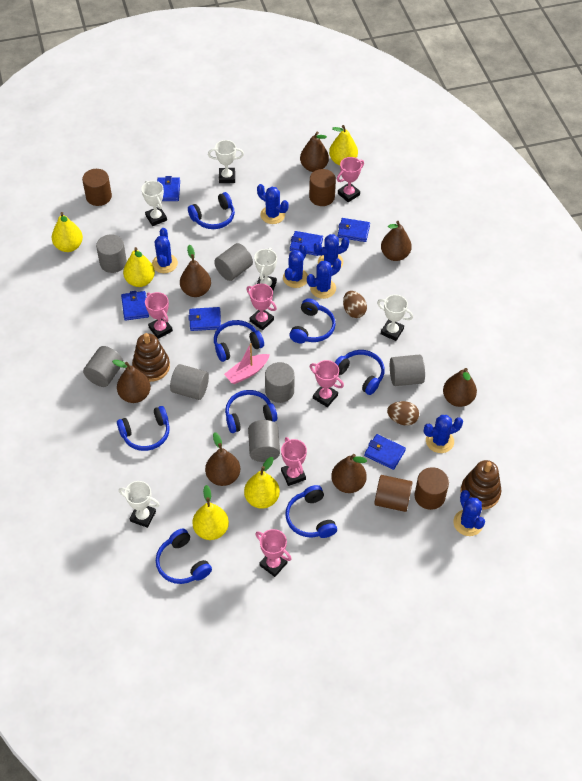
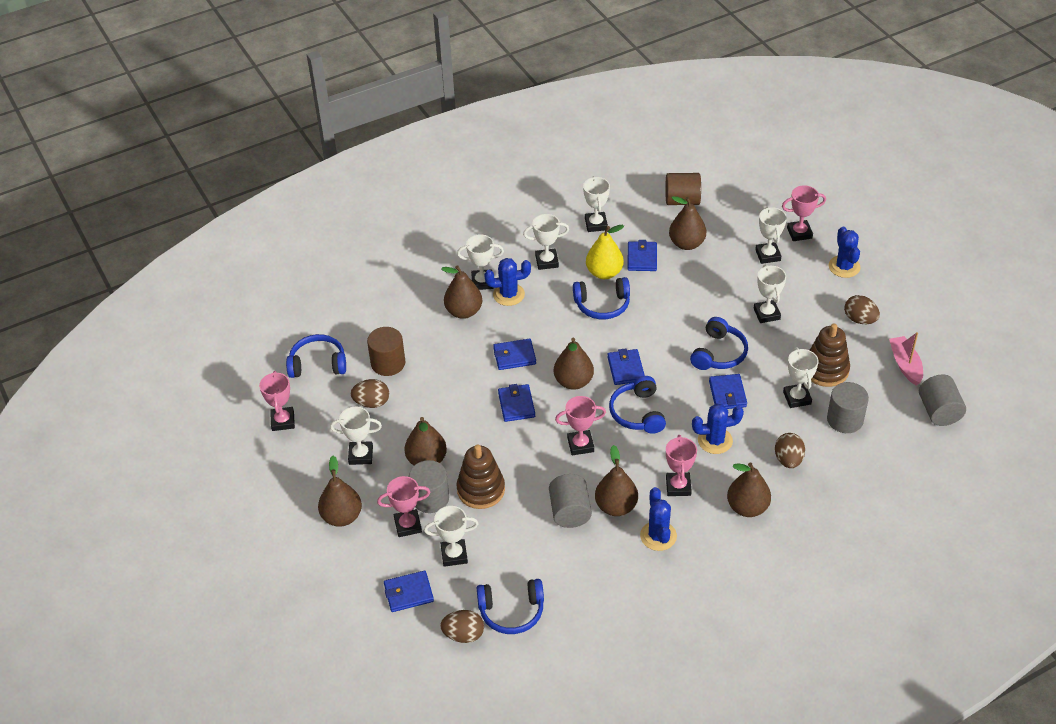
blue cactus: [152,228,178,273] [257,184,288,224] [283,243,308,288] [307,258,341,299] [314,234,349,267] [424,415,463,453] [453,490,485,536] = 7 -> [484,258,531,306] [640,487,677,551] [692,404,744,454] [828,227,861,278] = 4
blue headphones: [117,406,170,451] [156,528,212,584] [188,192,235,229] [214,320,264,362] [225,390,277,433] [285,485,337,538] [289,298,336,343] [335,350,385,395] = 8 -> [286,334,346,378] [477,579,544,634] [573,277,630,319] [609,376,666,434] [690,317,748,370] = 5
brown cylinder: [82,169,112,206] [309,169,336,206] [374,475,413,512] [414,467,449,510] = 4 -> [367,327,405,376] [665,173,701,205] = 2
brown egg: [343,291,367,318] [387,401,419,425] = 2 -> [350,379,389,408] [440,610,484,643] [775,433,805,468] [844,295,880,324] = 4
grey cylinder: [83,346,123,387] [96,234,127,273] [170,364,209,400] [214,243,253,281] [248,420,280,462] [265,362,295,403] [390,354,425,386] = 7 -> [409,460,449,513] [549,474,592,528] [827,382,869,433] [919,375,966,426] = 4
pink trophy: [145,292,173,339] [246,284,277,330] [255,529,292,577] [281,437,307,486] [310,360,344,407] [337,157,364,202] = 6 -> [259,371,295,431] [377,476,430,537] [555,396,606,455] [666,435,697,496] [782,185,826,241] = 5
white trophy: [119,481,160,528] [141,181,167,226] [208,140,244,183] [254,248,277,291] [377,295,413,341] = 5 -> [330,407,382,465] [424,506,478,567] [457,234,504,290] [523,214,569,270] [583,176,610,232] [754,264,786,323] [755,207,787,264] [783,347,819,408] = 8
yellow pear: [52,212,83,252] [123,247,155,287] [192,485,229,540] [244,457,280,509] [329,125,358,165] = 5 -> [586,225,624,279] = 1

